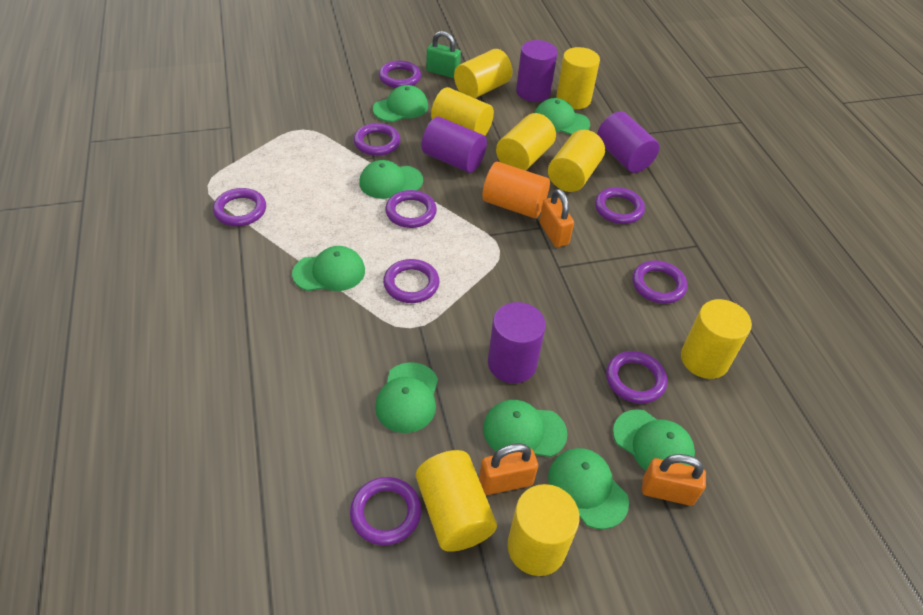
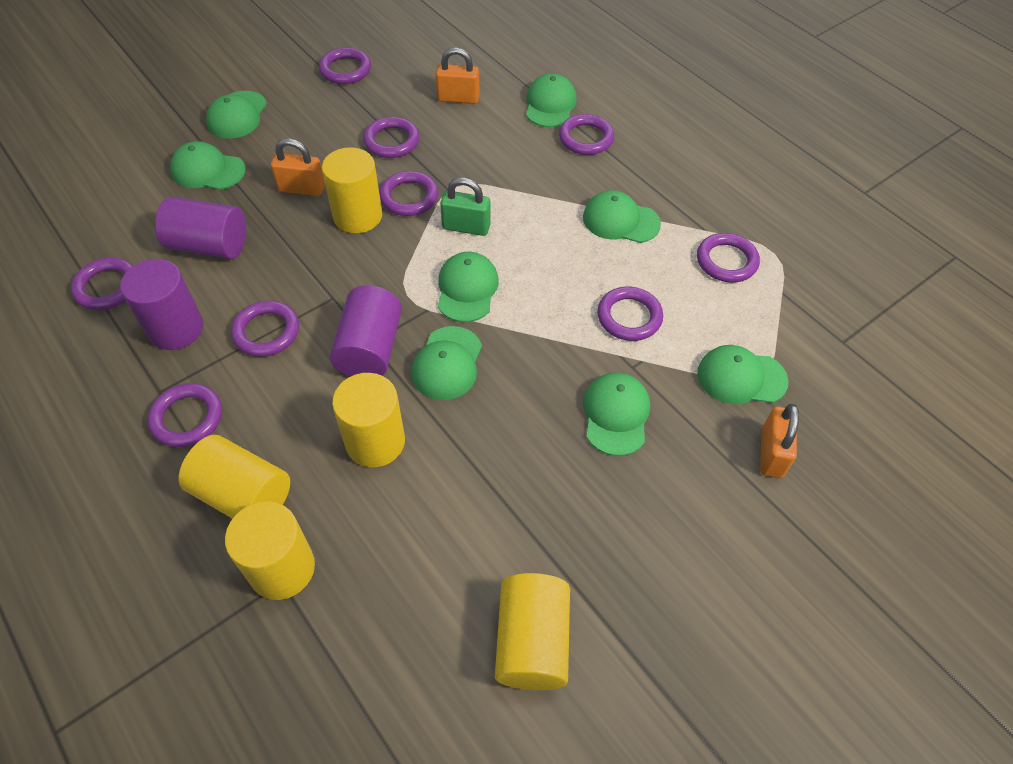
orange cylinder: [482,162,550,218] = 1 -> none = 0
purple cylinder: [422,117,487,173] [488,302,546,383] [516,40,557,102] [597,111,659,173] = 4 -> [120,259,203,350] [155,197,246,259] [330,285,402,377] = 3
yellow cylinder: [416,450,497,552] [431,87,494,136] [454,49,512,98] [496,113,556,171] [507,484,580,576] [548,130,605,192] [556,47,600,109] [681,299,752,379] = 8 -> [179,435,290,519] [225,501,315,600] [322,147,382,233] [332,373,405,467] [495,573,570,690] = 5

